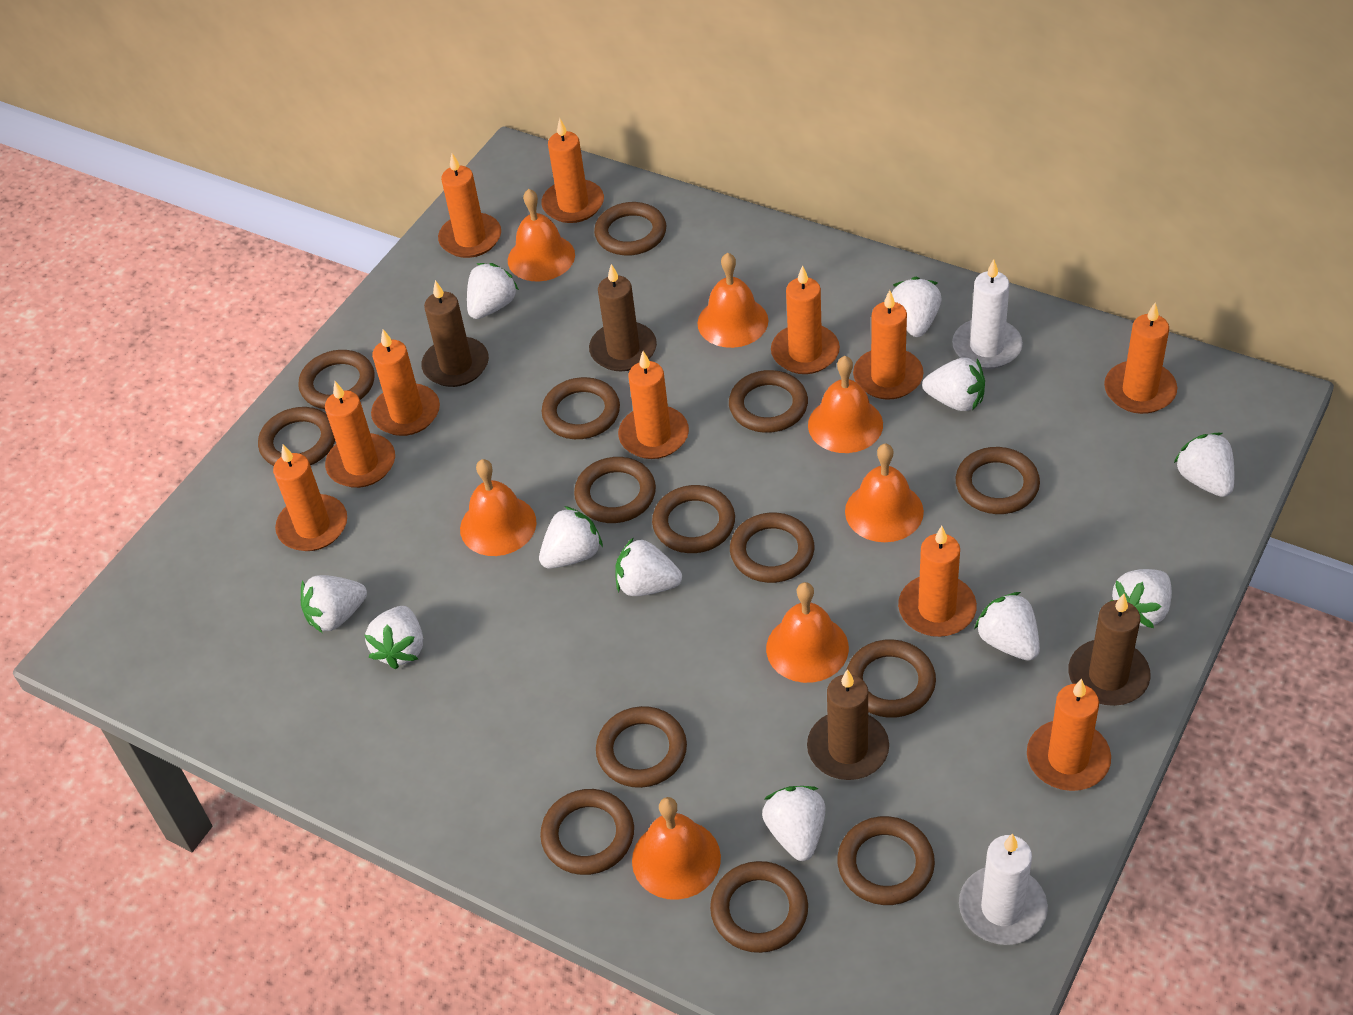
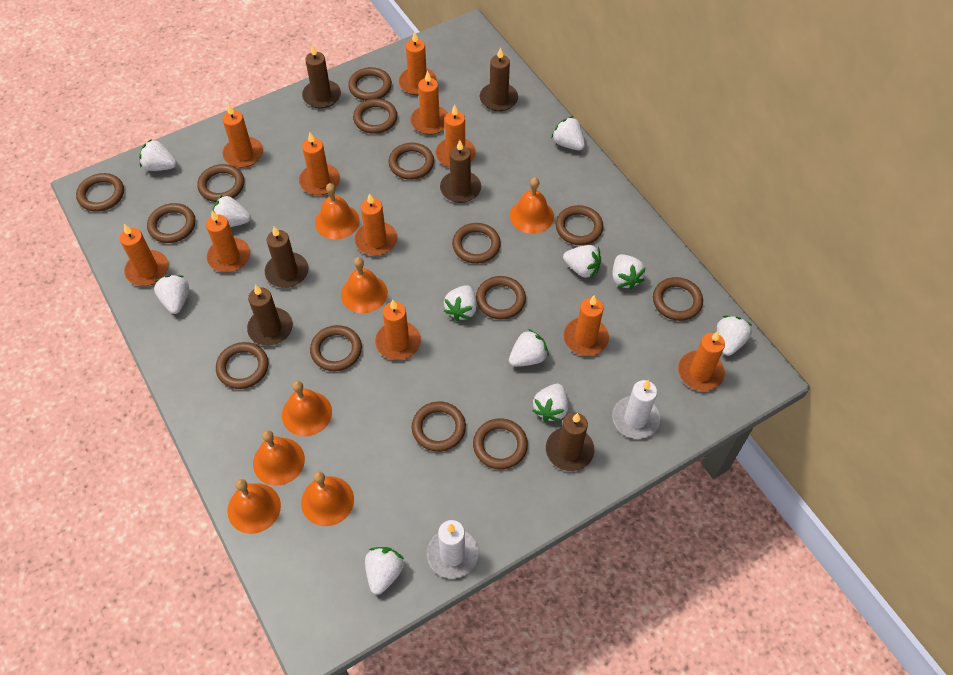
brown candle: [421,280,489,387] [589,264,657,371] [807,669,889,780] [1068,594,1151,706] = 4 -> [247,285,293,346] [265,226,309,288] [302,44,341,108] [440,140,481,203] [480,47,518,112] [546,413,594,471] = 6

